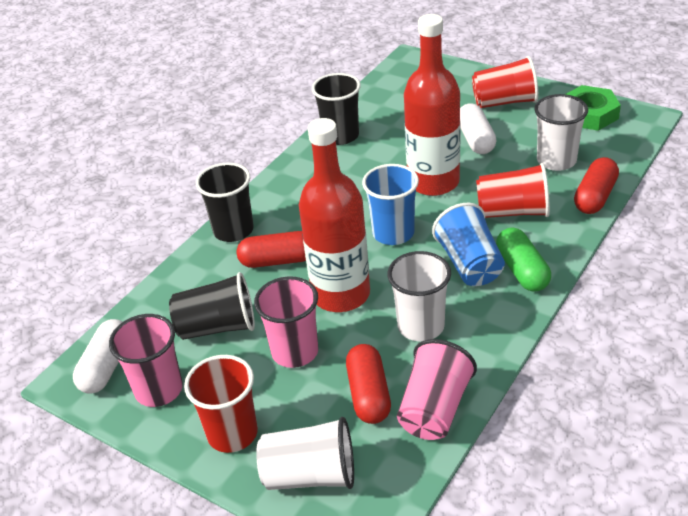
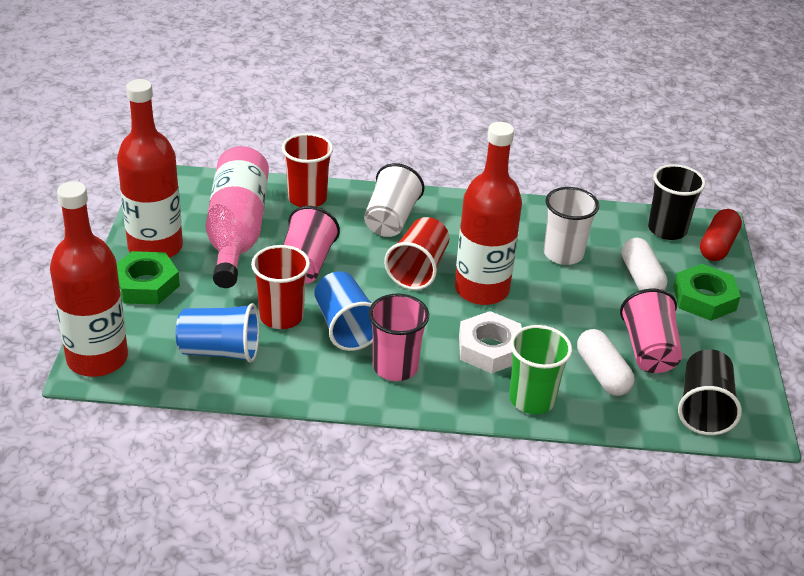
black cup: [169,272,255,340] [196,163,254,242] [312,73,361,145] = 3 -> [648,164,706,240] [678,349,742,435] = 2
green capsule: [496,227,551,292] = 1 -> none = 0
green cup: none = 0 -> [509,325,572,414] = 1
green nut: [566,85,621,131] = 1 -> [117,251,180,305] [673,264,741,321] = 2
pink bottle: none = 0 -> [206,146,269,288] = 1
red bottle: [299,118,370,312] [404,14,460,196] = 2 -> [50,181,128,377] [117,79,183,258] [455,122,522,305] = 3
red capsule: [237,231,306,268] [346,344,391,424] [574,157,619,214] = 3 -> [700,209,742,261] = 1
white cup: [256,417,354,490] [387,251,451,341] [534,94,588,171] = 3 -> [364,163,424,237] [544,187,599,265] = 2
white nut: none = 0 -> [459,311,522,373] = 1

